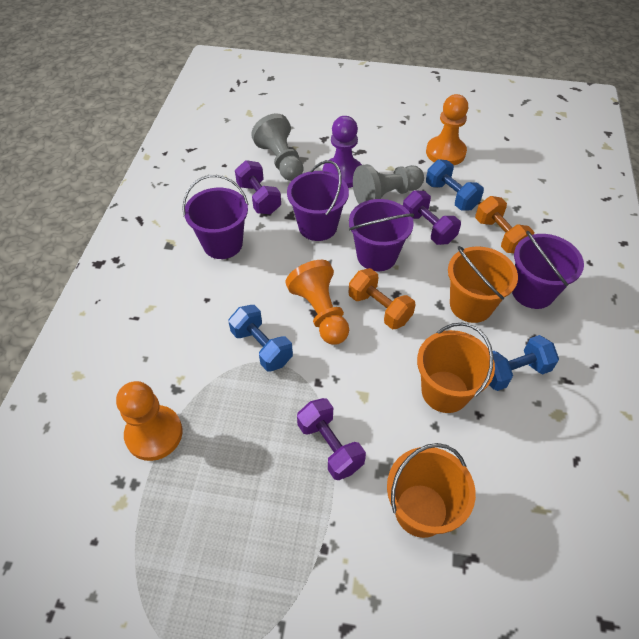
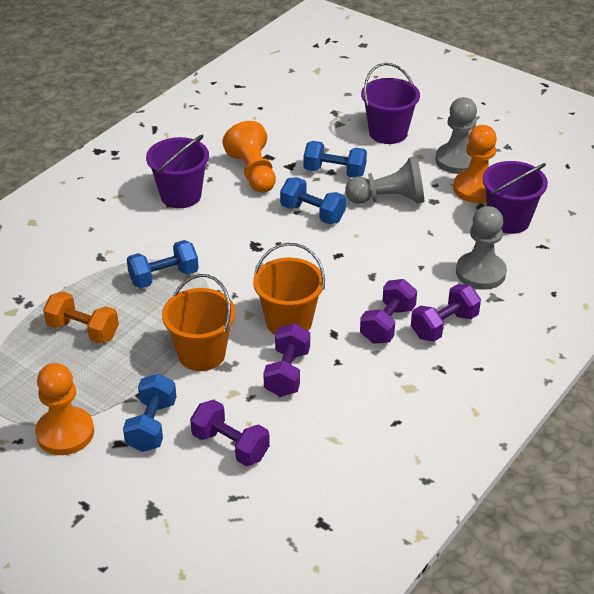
blue dumbbell: [228,305,293,372] [426,159,484,210] [489,335,559,391] = 3 -> [123,374,176,452] [127,240,199,288] [280,177,346,224] [304,141,367,178] = 4
grey pawn: [251,113,304,181] [353,164,424,204] = 2 -> [345,156,424,204] [435,97,477,174] [456,206,507,290] = 3
orange bucket: [387,443,476,538] [417,323,495,413] [448,246,518,323] = 3 -> [162,274,235,371] [253,243,325,335] = 2
orange dumbbell: [349,268,416,329] [475,196,534,253] = 2 -> [43,291,119,344] = 1
purple bucket: [182,175,249,259] [287,160,349,241] [349,199,414,271] [512,231,584,309] = 4 -> [146,134,209,208] [361,63,420,144] [482,161,548,234] = 3
purple dumbbell: [235,160,281,214] [297,398,366,480] [403,190,461,245] = 3 -> [190,400,270,466] [263,323,310,397] [360,279,417,344] [411,284,481,342] = 4
purple pawn: [323,116,362,188] = 1 -> none = 0

